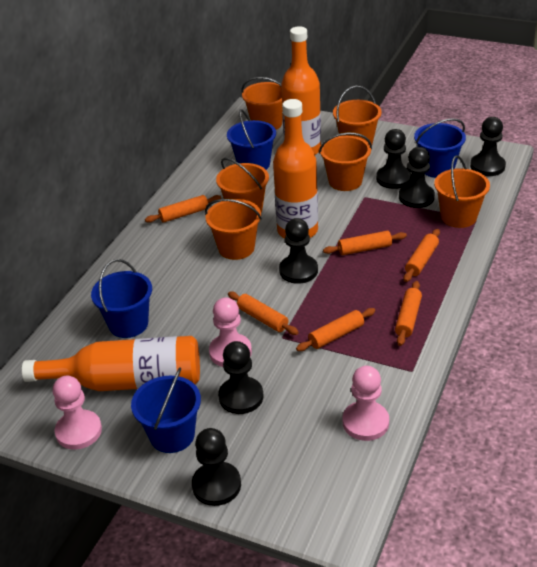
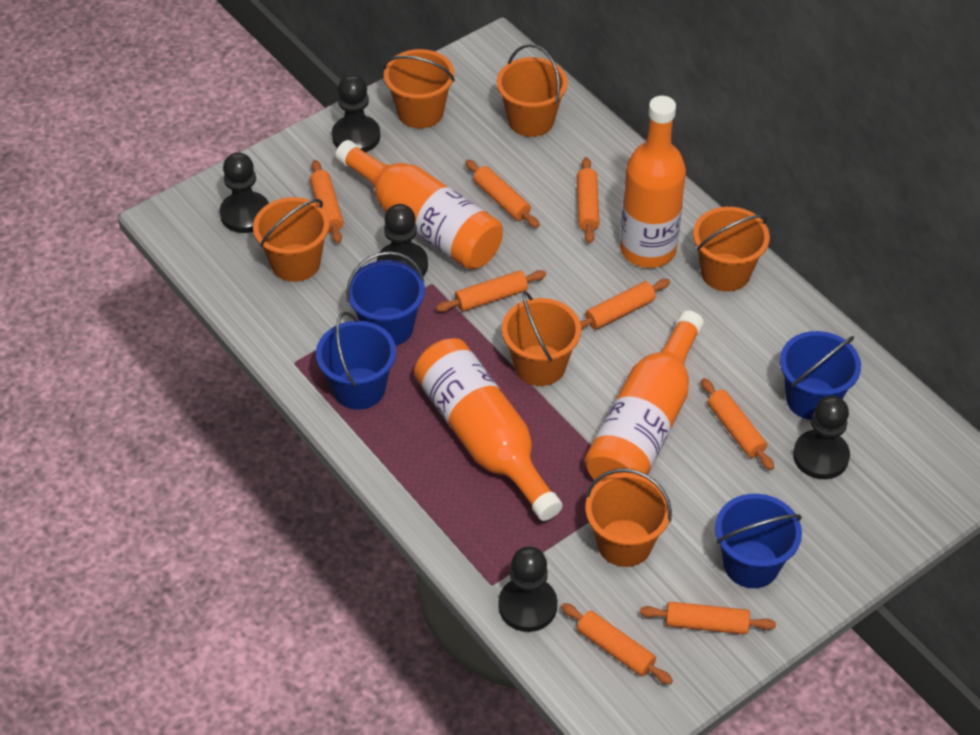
black pawn: [192,428,241,506] [218,341,263,414] [279,218,318,284] [376,129,411,189] [399,147,435,208] [470,117,506,176] = 6 -> [220,152,269,233] [332,75,380,153] [377,204,428,276] [498,546,557,632] [793,396,850,479] = 5
orange bottle: [22,336,200,391] [273,99,318,238] [281,26,321,155] = 3 -> [335,140,503,270] [414,338,563,521] [585,310,704,483] [620,96,686,268] = 4
orange rolling pin: [145,195,221,223] [228,291,299,335] [296,308,375,351] [323,231,407,255] [395,281,422,346] [404,229,440,282] = 6 -> [310,160,344,243] [436,270,546,312] [465,160,540,228] [561,603,673,685] [577,157,600,244] [580,279,670,330] [640,602,776,635] [701,378,774,470] = 8
pink pawn: [53,376,102,450] [209,297,252,367] [343,366,389,441] = 3 -> none = 0

